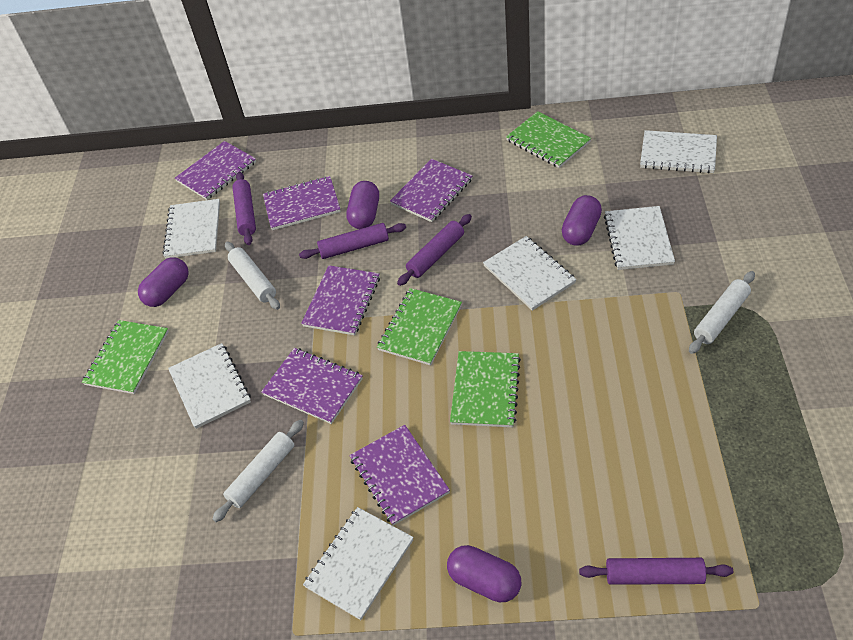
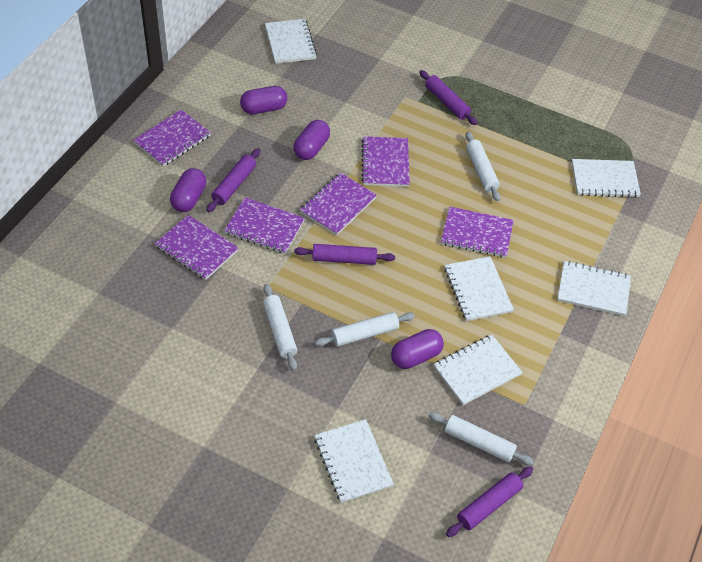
green notebook: [82,320,169,394] [377,288,462,365] [450,351,521,427] [506,111,591,168] = 4 -> none = 0
white rolling pin: [212,420,304,522] [225,242,280,310] [689,271,755,354] = 3 -> [263,284,297,371] [315,312,415,347] [429,412,534,465] [466,132,500,201] = 4

